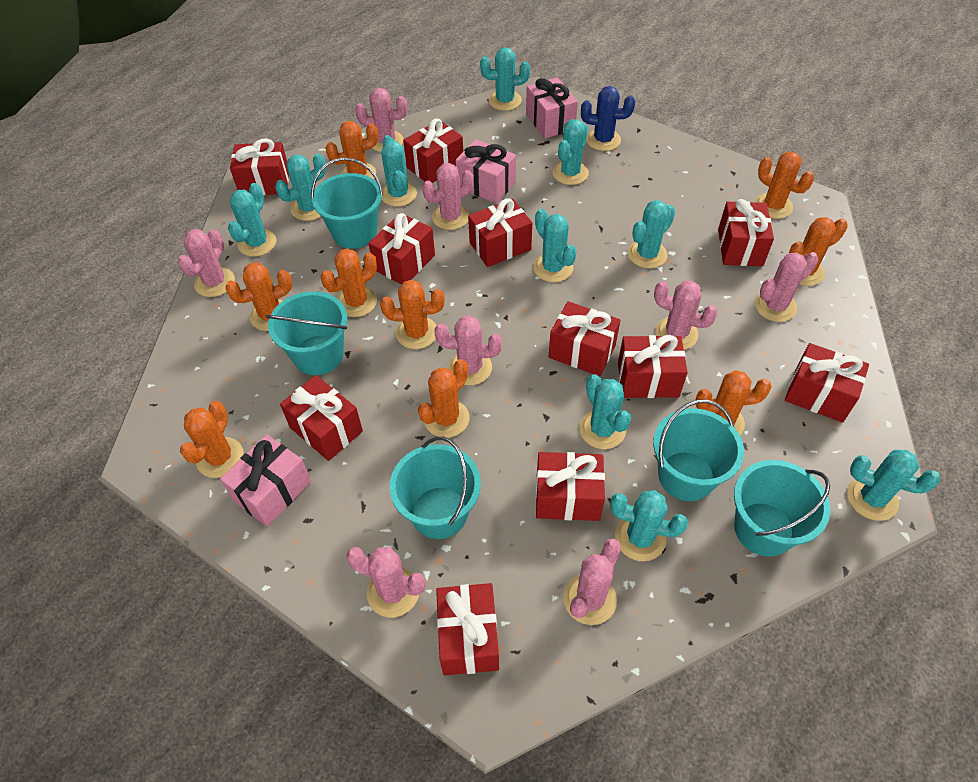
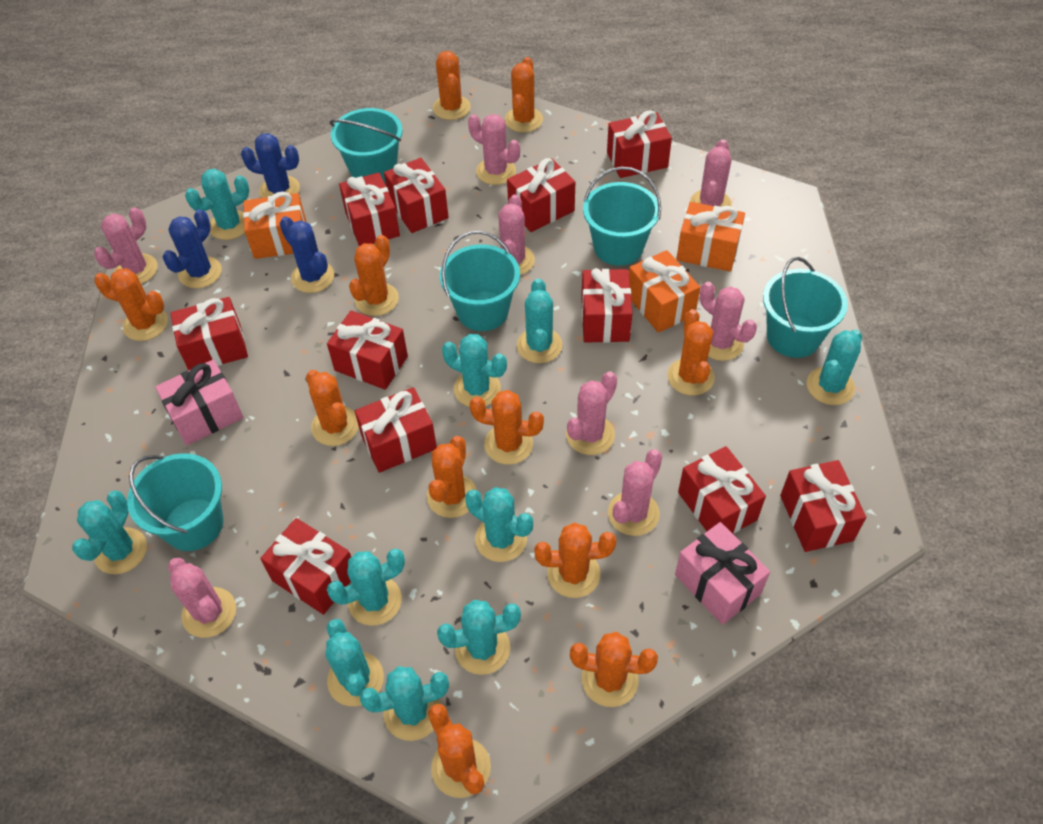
blue cactus: [581,86,635,151] = 1 -> [163,209,222,288] [241,133,300,198] [280,216,334,293] = 3
orange cactus: [180,401,243,478] [225,262,292,331] [321,248,377,317] [325,121,378,179] [380,280,445,349] [418,359,469,438] [696,370,772,435] [755,151,814,219] [789,217,848,286] = 9 -> [94,268,168,341] [306,370,359,446] [349,235,399,316] [427,436,477,518] [428,704,491,798] [433,51,471,120] [469,390,544,465] [505,57,543,132] [534,523,616,598] [570,632,658,707] [667,309,715,395] = 11
orange gift: none = 0 -> [243,192,306,259] [629,250,700,333] [676,202,745,272] = 3
pink gift: [220,434,311,527] [456,139,516,203] [526,77,578,138] = 3 -> [155,360,244,445] [675,522,770,625] = 2

